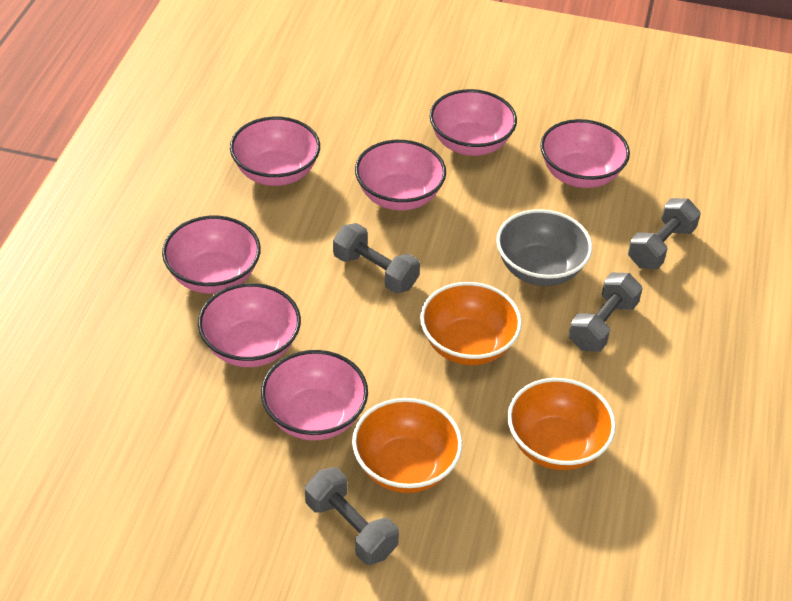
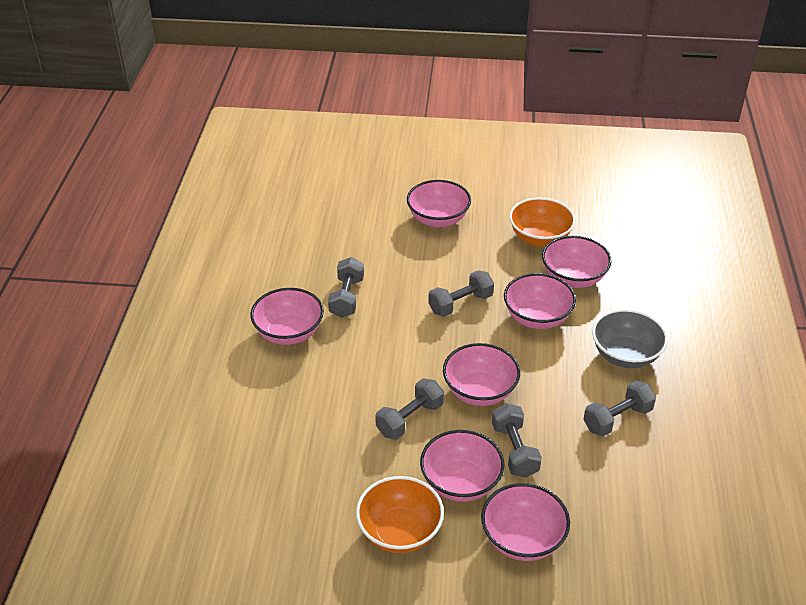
grey dumbbell: [305,467,399,565] [333,223,420,293] [569,273,643,352] [628,198,701,269] = 4 -> [328,257,364,318] [375,378,444,440] [428,270,494,317] [492,403,542,478] [583,381,656,436] = 5
orange bowl: [352,398,462,493] [420,282,522,365] [507,378,616,470] = 3 -> [356,476,444,553] [509,197,576,246] = 2

